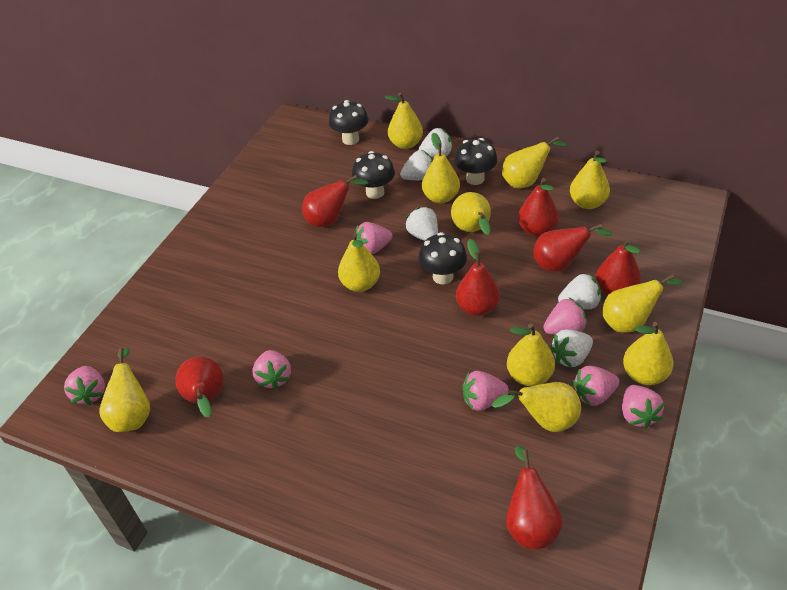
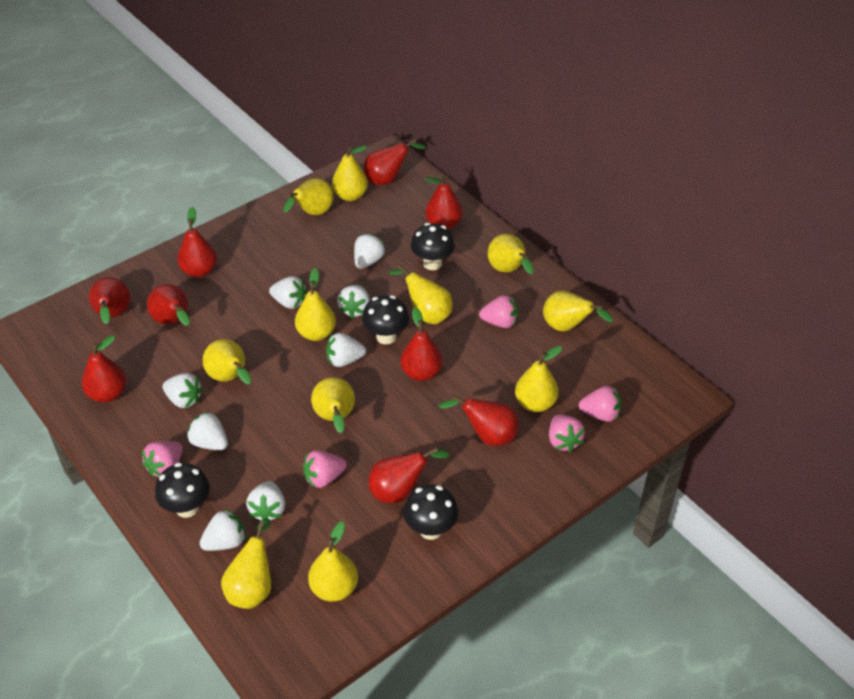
pink strawberry: [64,366,105,405] [252,350,291,390] [356,222,393,254] [463,371,509,411] [543,298,587,335] [573,366,619,406] [622,385,664,429] = 7 -> [142,441,183,477] [303,450,347,488] [479,295,518,328] [549,414,585,453] [579,386,621,422] = 5
red pear: [175,356,224,418] [302,175,368,227] [456,239,500,316] [506,446,563,549] [518,178,559,237] [533,224,612,272] [596,238,641,296] = 7 -> [82,335,126,402] [89,277,130,324] [147,284,190,326] [177,207,217,278] [364,139,426,185] [368,448,450,503] [400,307,443,381] [425,175,462,230] [438,396,519,446] = 9
white strawberry: [400,150,433,180] [405,207,438,241] [418,128,453,157] [550,329,593,368] [558,273,601,309] = 5 -> [162,373,203,408] [187,411,228,450] [199,509,246,551] [246,481,285,520] [269,276,307,309] [326,333,366,367] [337,285,370,319] [354,234,386,269] = 8

